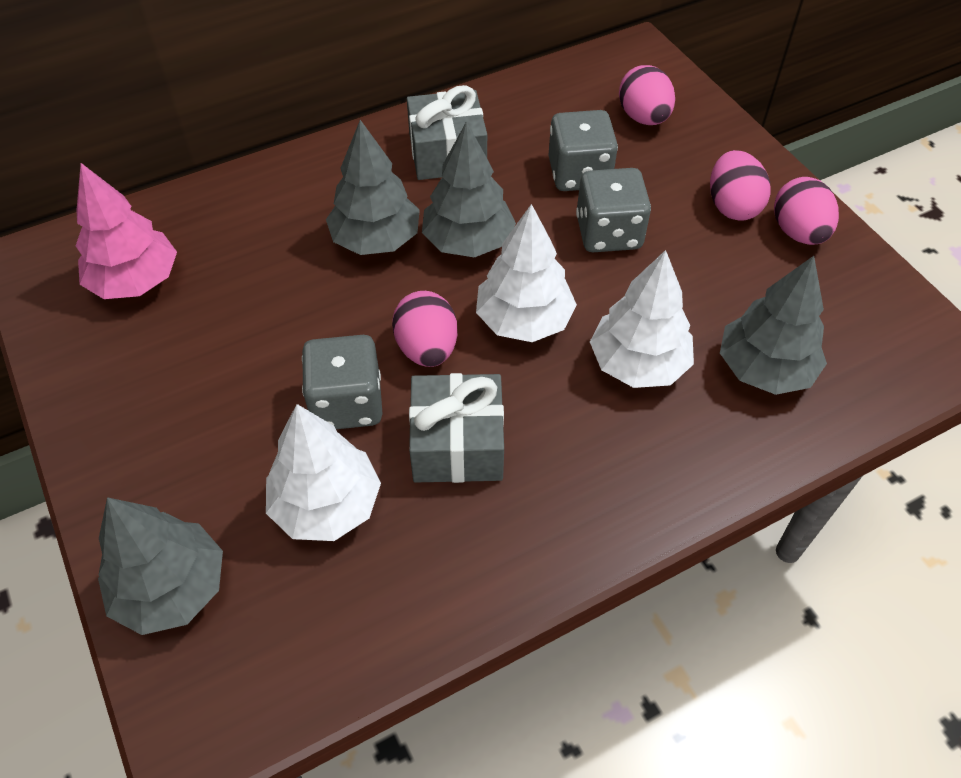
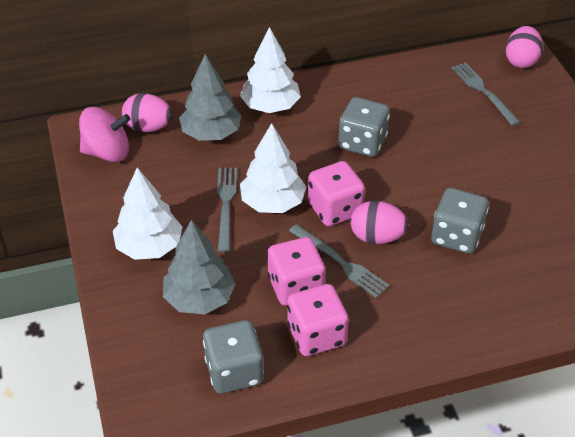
grey fork: none = 0 -> [217,168,237,252] [289,224,390,298] [452,62,520,126] = 3
grey gift: [407,85,487,180] [409,373,504,483] = 2 -> none = 0
grey tree: [98,497,223,635] [326,120,420,255] [422,121,516,257] [720,256,827,395] = 4 -> [163,220,236,314] [179,54,241,141] = 2
pink dice: none = 0 -> [268,237,325,306] [287,284,349,356] [308,161,365,226] = 3
pink egg: [392,291,457,367] [619,65,675,125] [710,150,771,221] [774,177,839,245] = 4 -> [122,93,173,132] [351,201,409,244] [505,26,543,68] = 3
pink spinning top: none = 0 -> [79,107,130,162] = 1
pink tree: [76,163,177,299] = 1 -> none = 0

